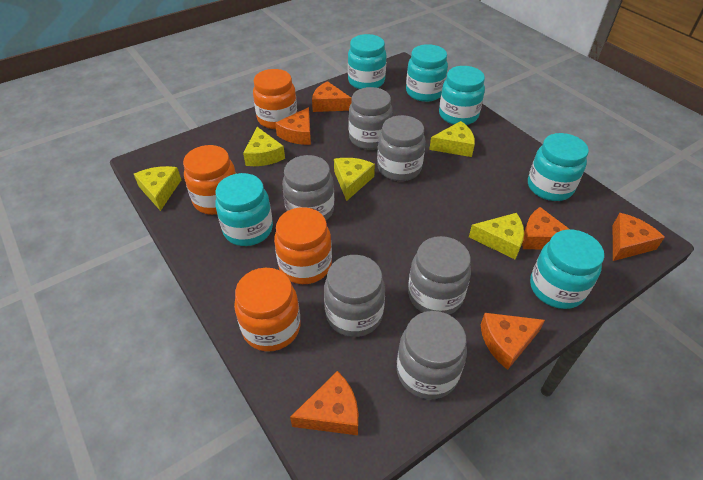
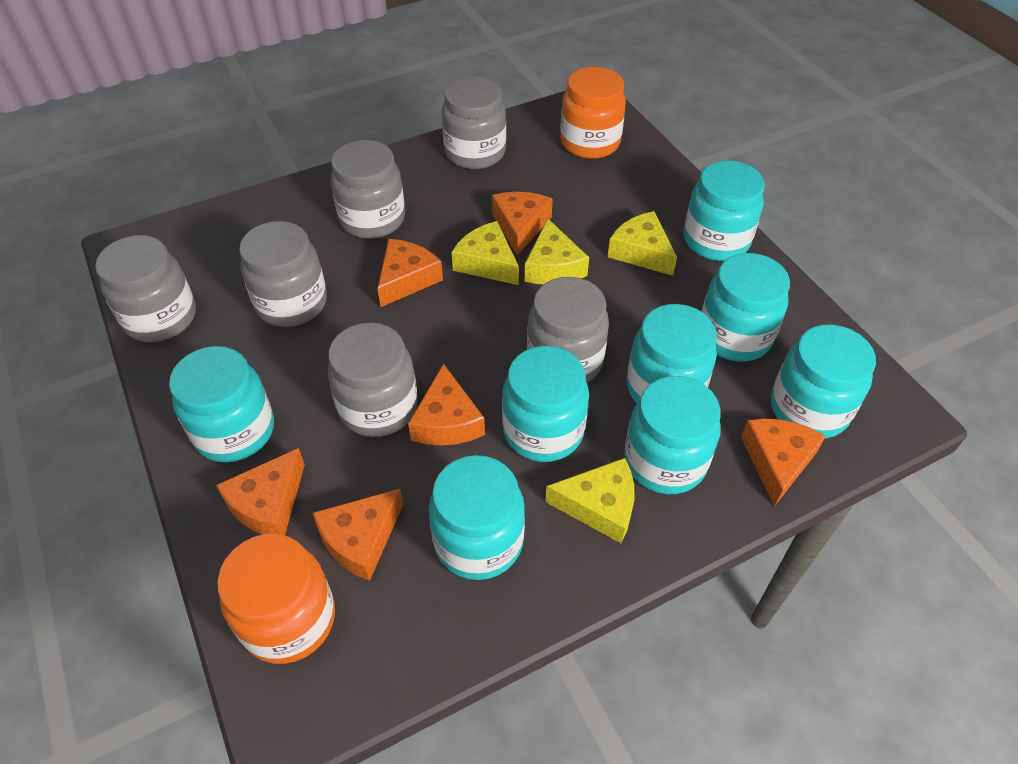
orange jar: [183,145,236,215] [234,268,300,352] [253,69,297,129] [274,207,332,284] = 4 -> [217,534,335,664] [560,67,626,159] = 2
turquoise jar: [216,173,273,246] [348,34,386,89] [406,44,448,102] [439,66,485,125] [528,133,589,201] [530,230,604,309] = 6 -> [169,346,274,462] [429,455,525,580] [502,346,589,462] [624,376,721,494] [627,304,717,403] [684,160,765,261] [701,253,790,362] [771,324,876,439] = 8
yellow cheese: [134,166,181,211] [243,127,285,166] [334,158,375,201] [429,121,475,157] [469,213,524,259] = 5 -> [452,221,519,285] [525,218,589,284] [545,458,634,543] [608,211,677,276] = 4

